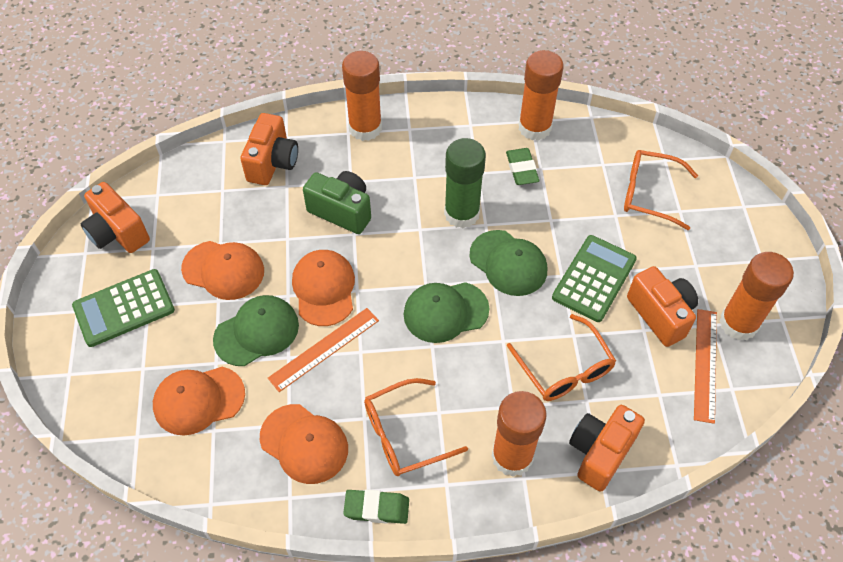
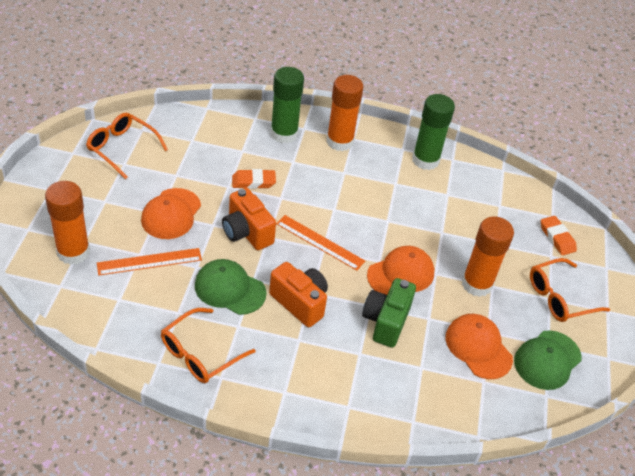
green calculator: [72,269,175,347] [552,235,637,322] = 2 -> none = 0
green cap: [213,295,299,366] [404,282,489,343] [470,230,547,296] = 3 -> [195,259,267,315] [514,330,582,390] = 2
green eraser: [343,489,409,524] [506,148,539,185] = 2 -> none = 0
green glue stick: [444,138,486,228] = 1 -> [271,67,304,143] [412,94,455,170] = 2
orange camera: [81,182,150,253] [240,113,298,185] [569,405,645,492] [627,266,698,347] = 4 -> [222,188,276,250] [269,262,328,327] = 2
orange cap: [153,367,245,436] [181,241,264,300] [260,404,348,484] [292,250,355,326] = 4 -> [141,188,201,239] [367,246,434,295] [446,314,513,379] = 3
orange eraser: none = 0 -> [232,169,276,189] [541,216,577,255] = 2
orange glue stick: [342,51,382,141] [492,391,547,477] [518,50,564,140] [719,252,794,340] = 4 -> [45,181,90,265] [327,75,364,151] [462,216,514,297] = 3

